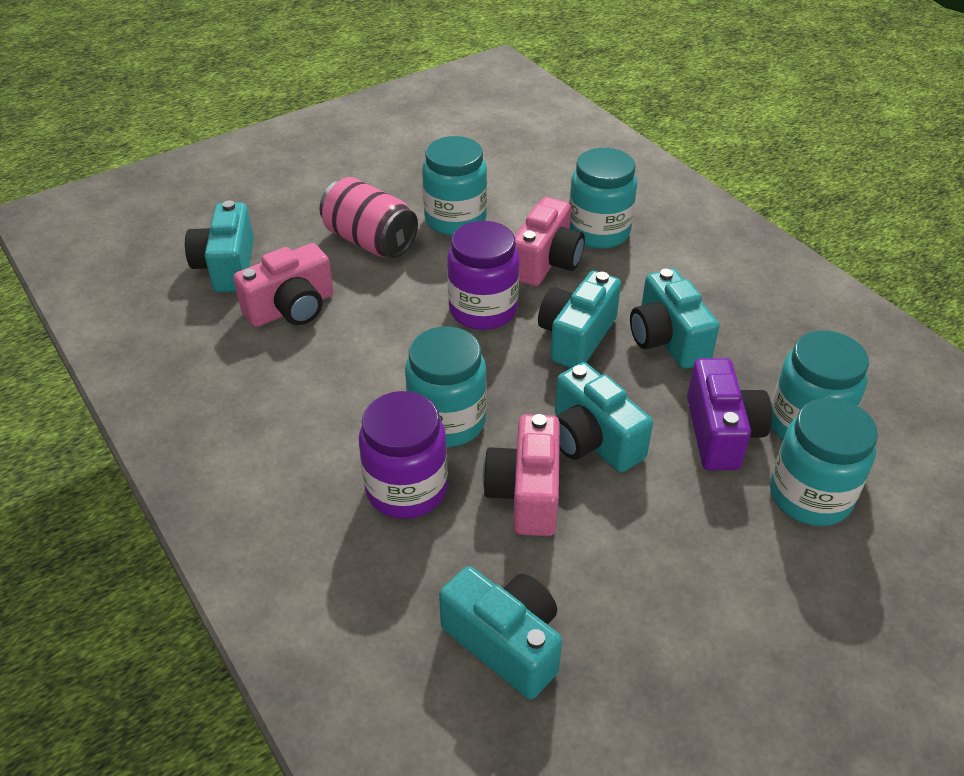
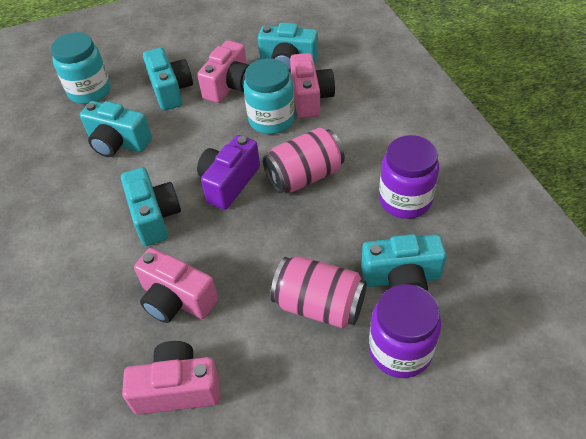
pink camera: [233,243,333,327] [483,414,560,536] [514,197,585,286] = 3 -> [122,341,220,415] [134,248,218,323] [197,40,249,103] [290,53,335,118] = 4
pink can: [320,177,418,258] = 1 -> [263,128,345,194] [271,256,367,328] = 2
turquoise jar: [405,326,487,447] [422,136,487,236] [569,148,637,249] [770,398,878,526] [771,330,869,440] = 5 -> [51,32,111,104] [244,58,295,134] = 2

